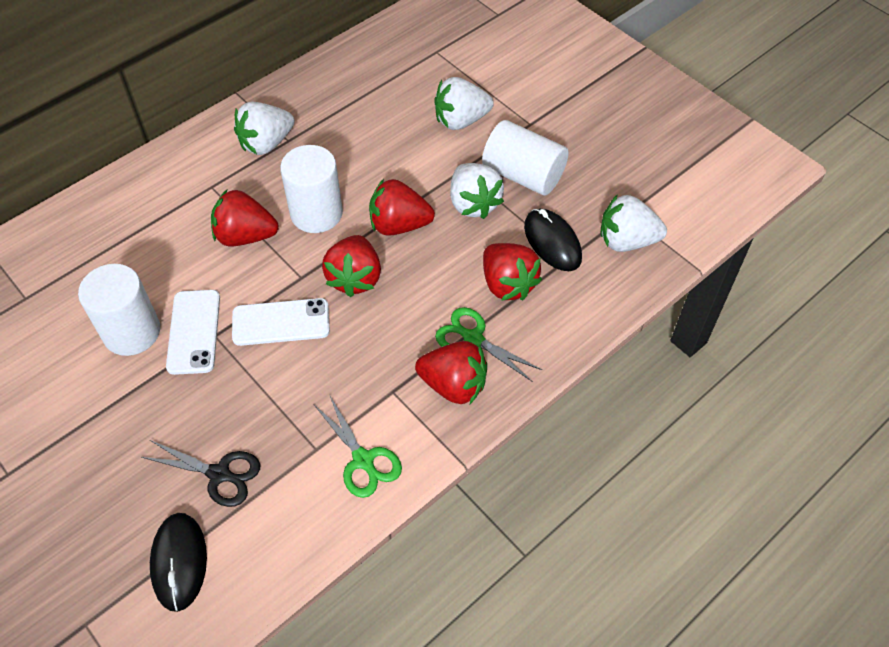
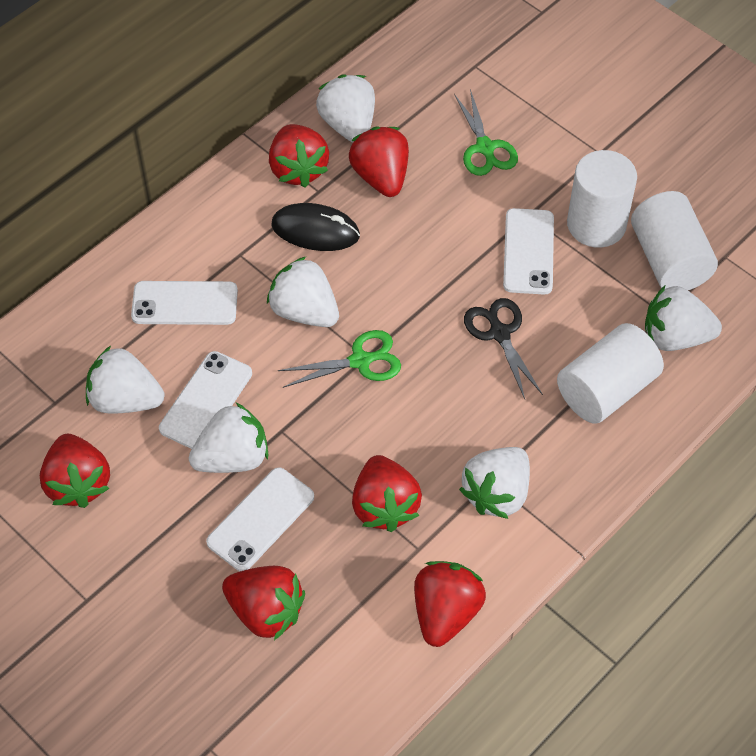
black mouse: [150,513,207,612] [524,209,582,271] = 2 -> [272,203,360,251] = 1
red strawberry: [211,190,278,246] [322,235,381,297] [369,179,435,236] [415,341,487,404] [483,243,542,301] = 5 -> [40,434,110,508] [222,566,305,640] [269,124,329,188] [349,126,409,197] [352,455,422,532] [414,561,486,647] = 6
white phone: [166,290,220,375] [232,298,330,346] = 2 -> [131,281,238,325] [159,351,252,449] [206,467,314,571] [503,208,554,294] = 4
white strawberry: [234,102,295,155] [434,77,494,130] [450,163,504,219] [601,194,667,252] = 4 -> [86,346,164,414] [189,403,269,473] [267,256,339,327] [316,74,375,143] [459,447,530,519] [645,285,722,351] = 6

